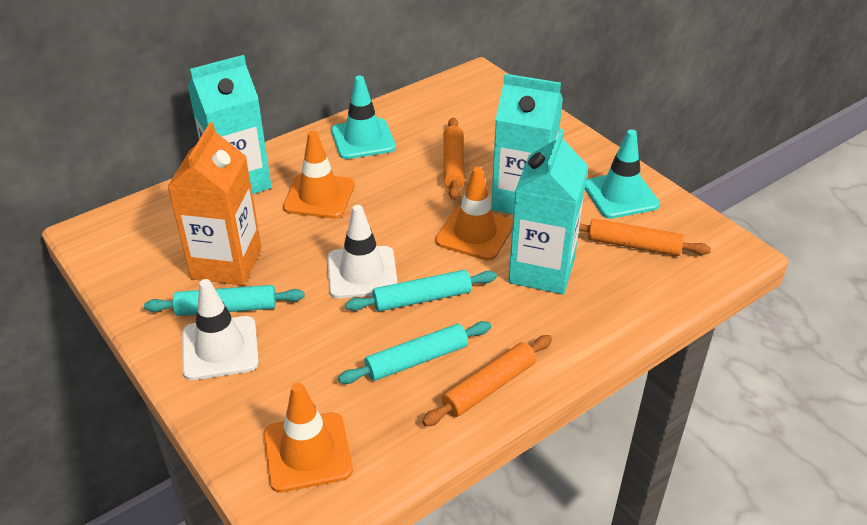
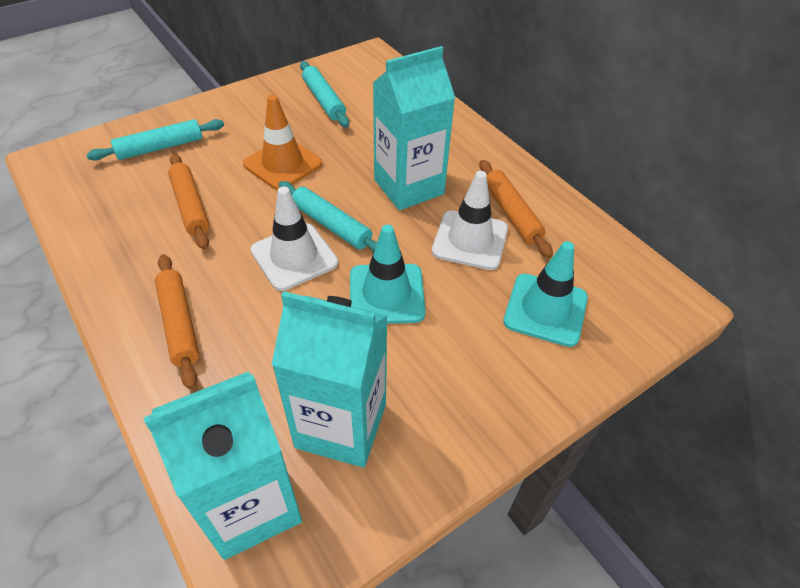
orange carton: [167,122,261,286] = 1 -> none = 0
orange traffic cone: [264,383,353,492] [283,131,355,219] [436,167,513,261] = 3 -> [243,95,322,190] = 1

